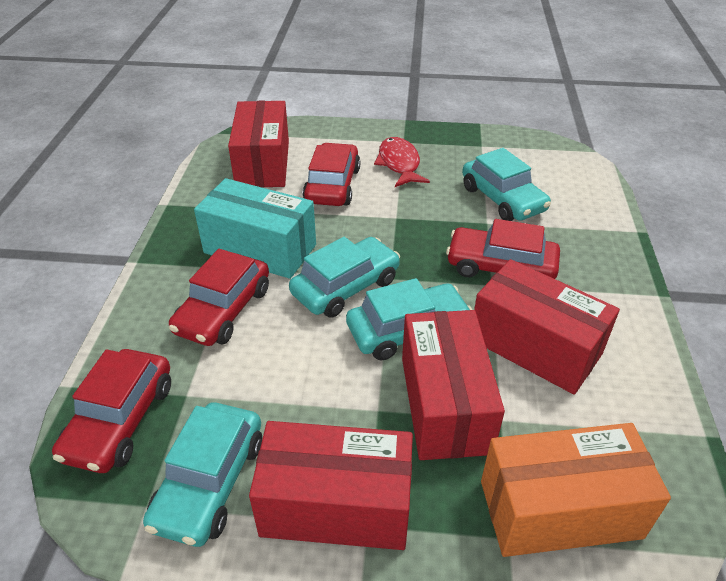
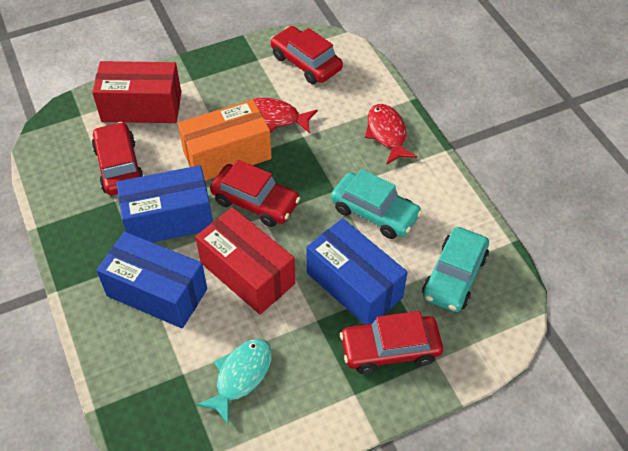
blue box: none = 0 -> [96,232,207,328] [116,165,213,242] [306,218,408,325] = 3
red box: [228,101,289,188] [249,421,413,550] [402,310,505,460] [474,259,620,395] = 4 -> [92,61,181,123] [195,207,295,314] = 2
red fish: [374,137,430,187] = 1 -> [248,98,318,133] [365,104,417,164] = 2
turquoise box: [194,178,316,279] = 1 -> none = 0
turquoise car: [143,403,262,547] [289,237,400,318] [346,278,472,361] [462,148,551,221] = 4 -> [331,169,422,239] [422,227,489,312] = 2
turquoise fish: none = 0 -> [196,339,272,424] = 1

